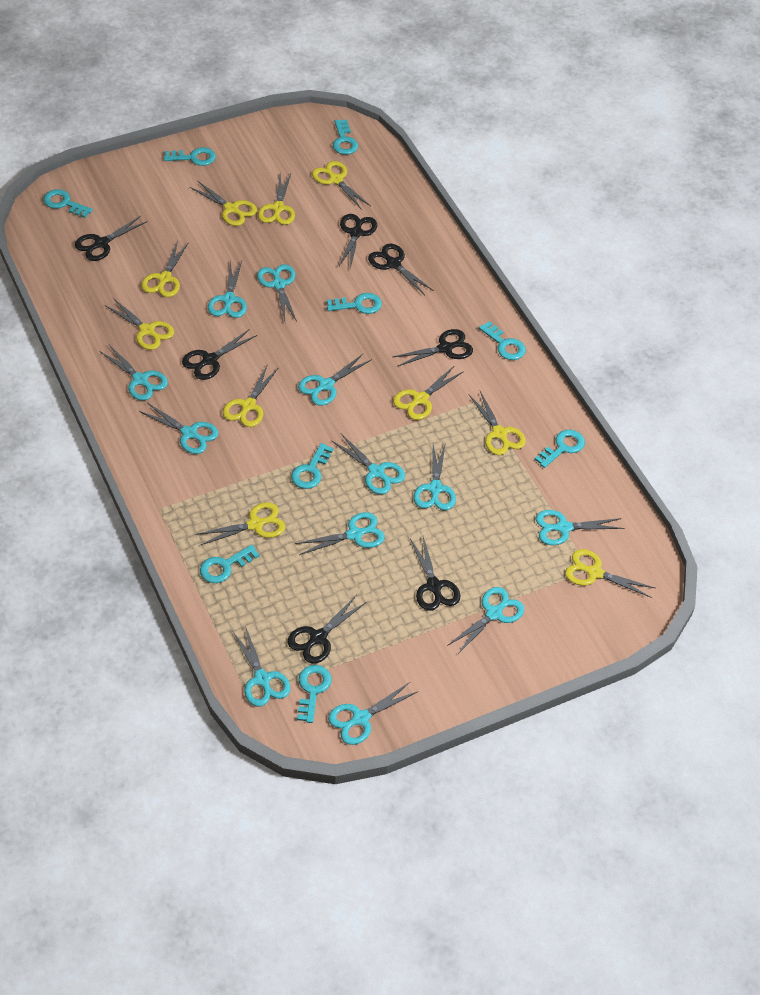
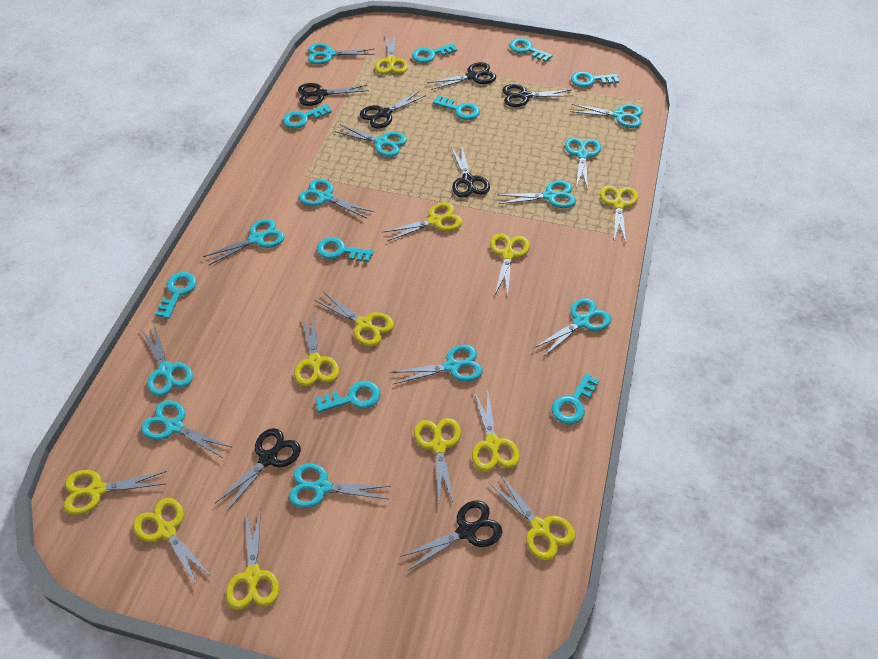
yellow scissors: [104,298,174,350] [141,241,189,297] [190,180,257,226] [196,502,286,545] [223,364,279,427] [258,174,295,225] [312,161,371,210] [393,365,464,420] [468,391,526,455] [565,549,655,598] = 10 -> [63,470,167,515] [133,498,212,585] [226,508,279,610] [294,313,339,386] [315,292,394,347] [375,33,408,74] [382,203,463,241] [414,418,461,504] [472,387,520,472] [488,473,575,561] [490,233,530,298] [600,185,638,243] = 12

